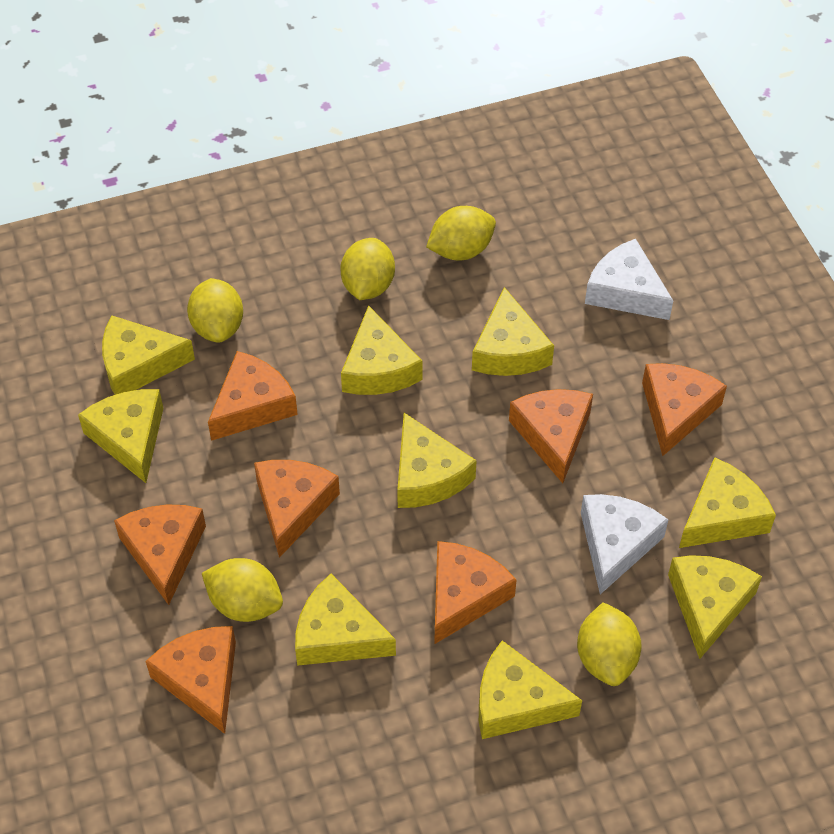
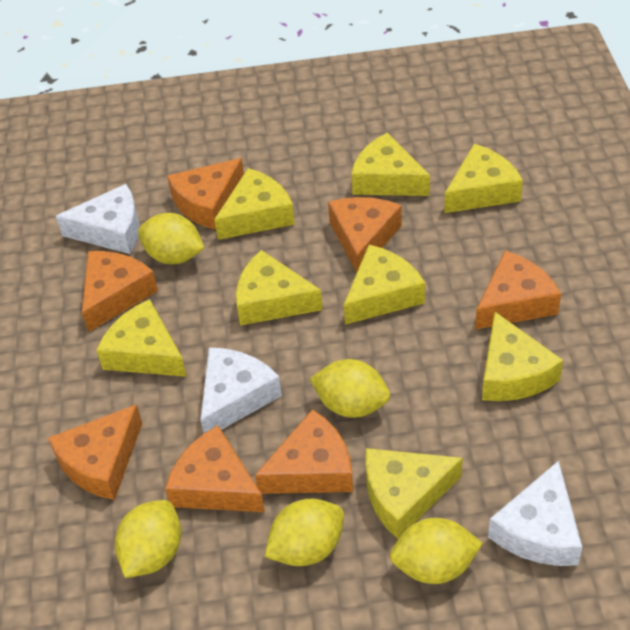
white cheese: [581,494,668,594] [585,239,673,320] = 2 -> [56,184,139,254] [200,347,282,433] [488,461,582,566] = 3
yellow cheese: [78,389,164,483] [102,315,195,395] [295,574,396,666] [341,305,423,395] [397,413,477,508] [472,287,554,376] [479,641,582,739] [668,555,762,659] [679,457,776,548] = 9 -> [97,299,187,377] [214,168,295,240] [236,250,323,326] [344,245,425,325] [351,132,430,196] [365,448,463,539] [444,144,523,213] [482,312,563,401] = 8

